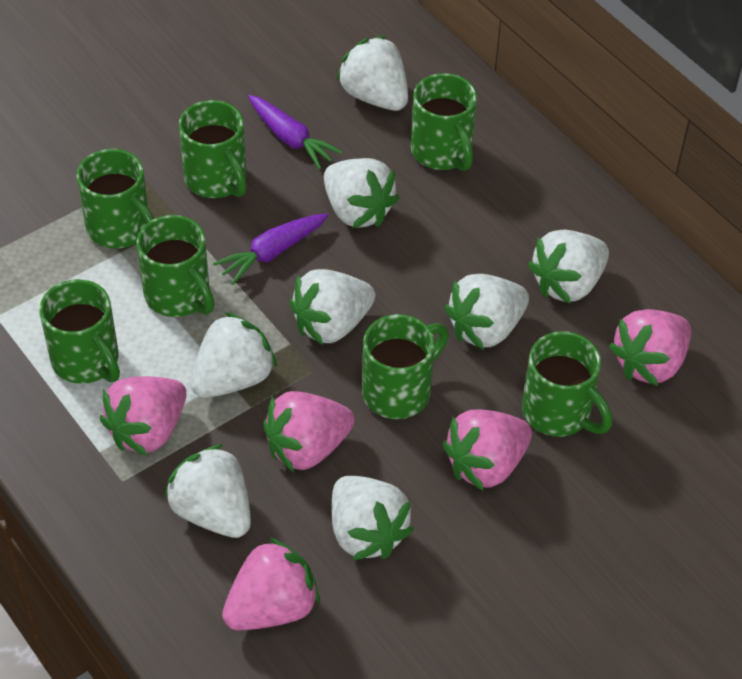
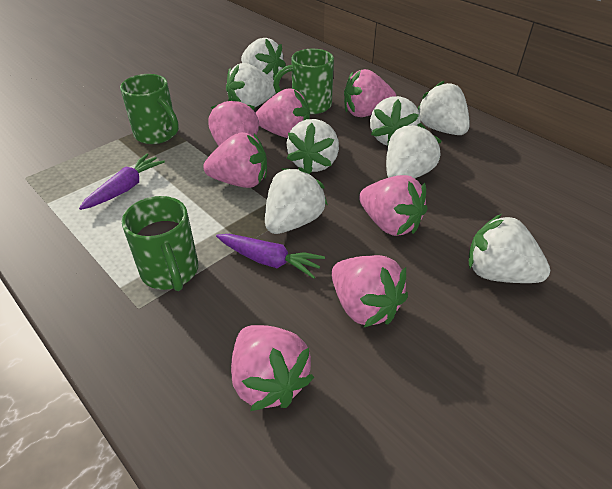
green mug: [39,279,120,384] [77,149,154,249] [137,215,214,317] [179,100,247,198] [362,314,449,419] [411,73,477,171] [522,331,612,437] = 7 -> [120,74,179,144] [122,196,199,291] [273,49,334,114] = 3
pink strawberry: [100,376,186,456] [222,537,320,630] [263,391,355,472] [442,410,532,491] [609,309,691,386] = 5 -> [203,132,267,188] [209,97,259,146] [231,325,314,411] [256,89,310,138] [331,255,408,327] [344,69,397,117] [359,175,427,236] = 7

